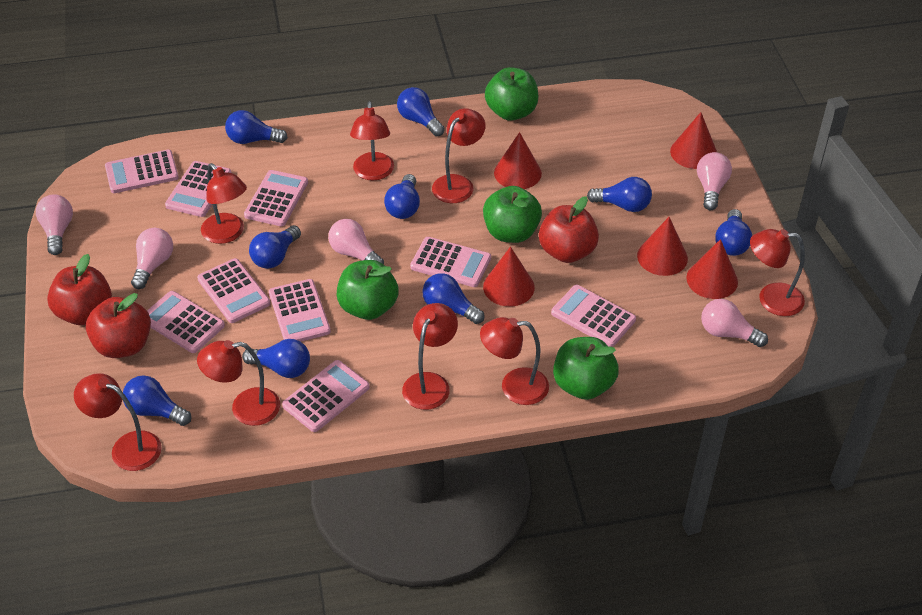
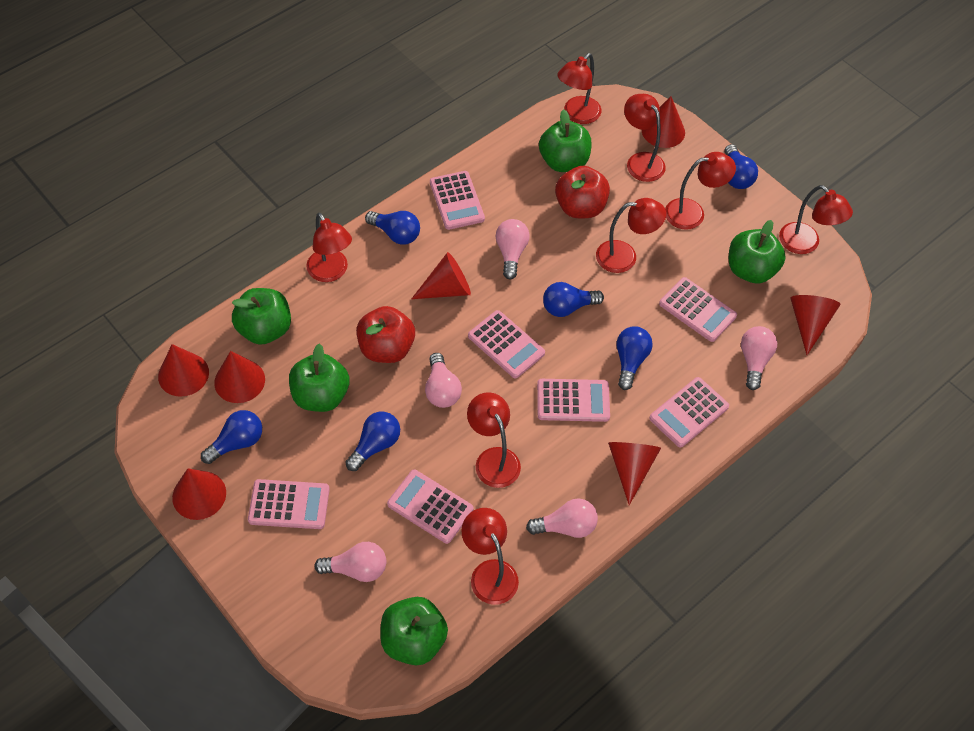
blue light bulb: [123,375,192,426] [225,110,288,144] [242,339,310,378] [249,225,301,269] [384,174,420,219] [397,87,445,136] [422,273,485,324] [587,177,652,212] [715,209,752,256] = 9 -> [201,410,262,464] [345,412,400,471] [365,211,420,245] [543,282,604,317] [617,326,653,390] [724,144,758,189] = 6
green apple: [337,260,399,320] [483,186,542,243] [485,67,539,121] [553,337,619,400] = 4 -> [232,288,291,345] [289,343,349,412] [380,597,448,666] [539,109,592,172] [729,220,786,283] = 5
pink calculator: [105,150,179,193] [147,291,225,353] [165,161,231,217] [197,258,270,323] [244,170,308,226] [269,279,331,342] [282,360,370,432] [410,237,491,287] [551,285,636,347] = 9 -> [248,479,330,529] [387,470,473,544] [430,171,485,230] [468,310,545,378] [537,379,610,422] [649,377,729,448] [659,277,737,342] = 7
red apple: [47,254,112,325] [86,293,151,358] [539,196,599,263] = 3 -> [356,306,415,363] [555,166,610,218] = 2
red cone: [483,247,535,306] [494,132,542,189] [637,217,688,276] [670,112,717,169] [686,239,738,299] = 5 -> [158,344,209,397] [172,468,226,520] [214,351,265,403] [411,252,471,299] [608,442,661,505] [642,96,685,148] [791,295,840,355] = 7

